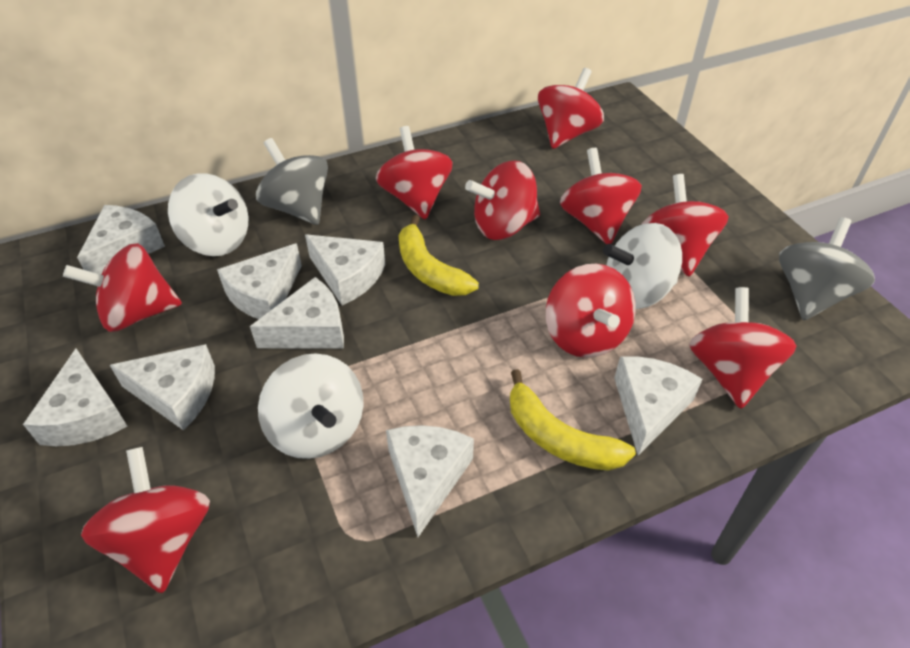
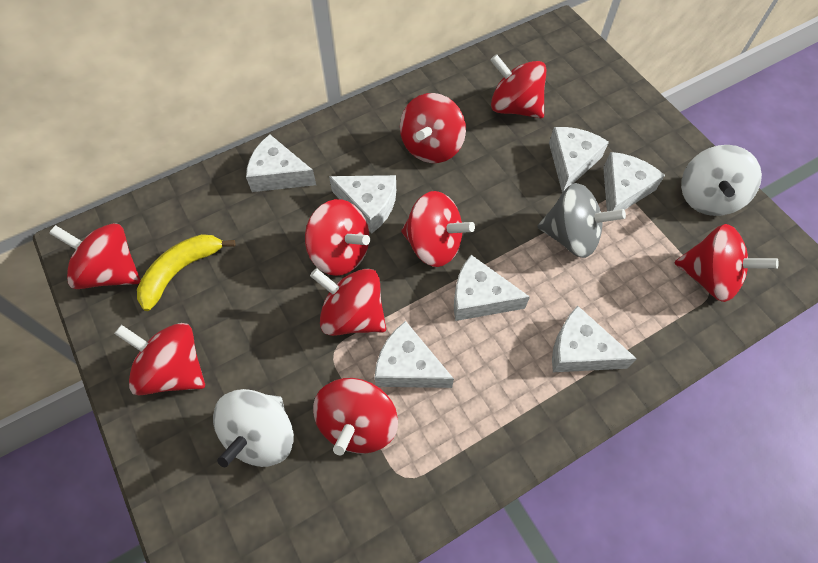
grey spinning top: [256,138,328,225] [779,217,875,320] = 2 -> [537,183,626,258] = 1
white cheese: [23,348,127,446] [77,205,165,275] [110,344,215,431] [217,243,302,319] [250,277,344,349] [305,234,385,305] [386,425,474,537] [614,356,703,456] = 8 -> [246,134,316,192] [329,175,396,234] [374,321,454,388] [454,255,530,321] [549,127,609,193] [552,306,637,372] [603,152,665,211] = 7
white spinning top: [168,173,248,256] [258,353,364,459] [603,223,682,309] = 3 -> [213,389,294,467] [681,145,762,216] = 2
yellow banana: [398,215,479,296] [510,369,636,471] = 2 -> [137,234,236,311] = 1

